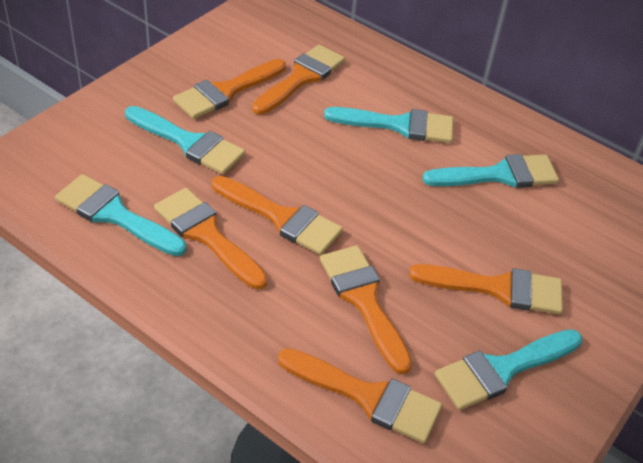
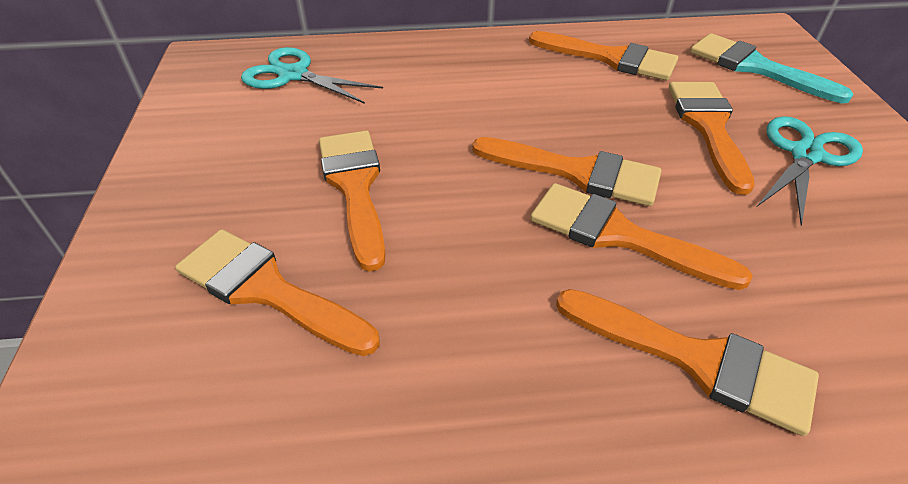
turquoise brush: [55,174,186,256] [125,106,245,175] [324,107,453,143] [422,154,559,188] [435,329,582,410] = 5 -> [690,33,854,103] = 1
turquoise scissors: none = 0 -> [241,47,383,104] [757,116,863,226] = 2

